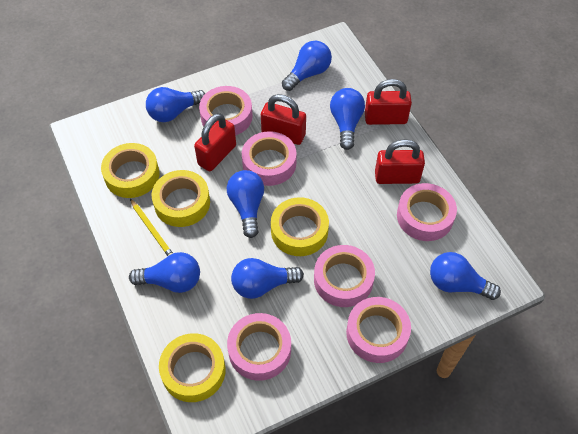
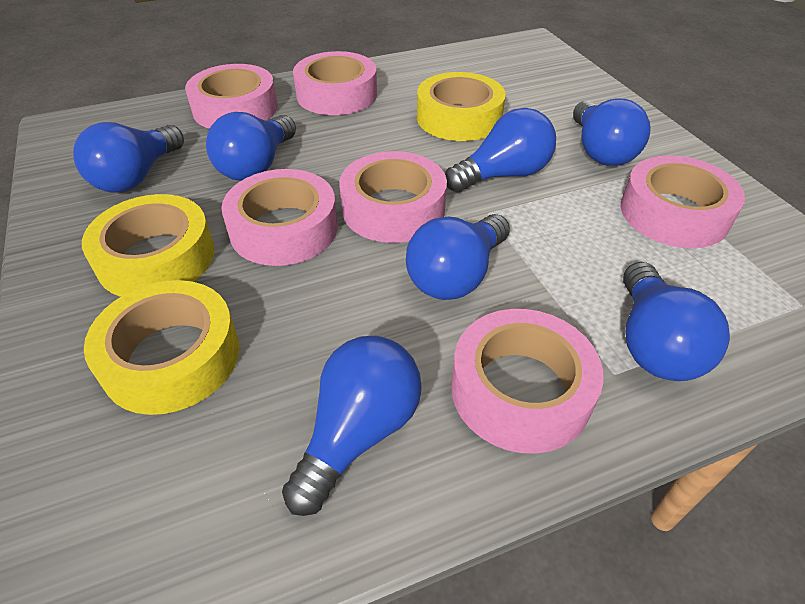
red padlock: [194,113,236,171] [261,94,306,145] [365,79,412,125] [375,139,425,184] = 4 -> none = 0
yellow pencil: [130,199,173,256] = 1 -> none = 0
yellow tape: [101,143,159,198] [152,170,210,227] [159,333,226,402] [271,197,329,256] = 4 -> [82,194,215,297] [84,280,239,415] [417,72,506,141] = 3

